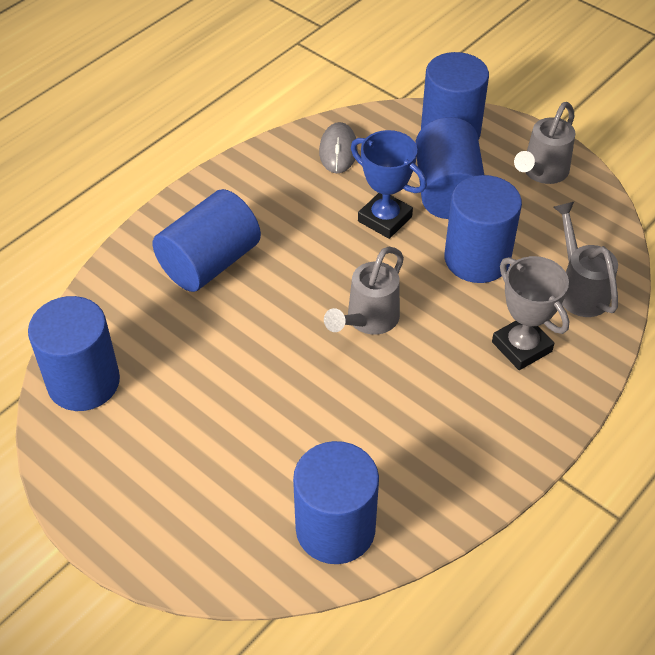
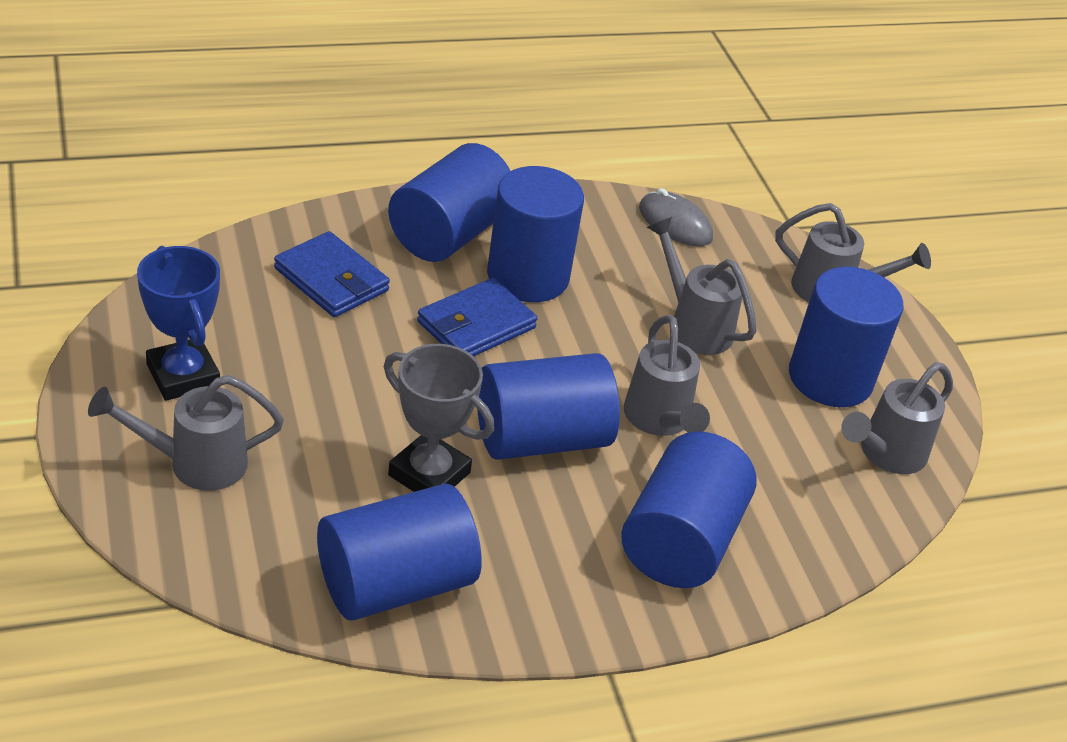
blue wallet: none = 0 -> [274,231,390,317] [417,278,537,356] = 2
grey watering can: [324,247,404,335] [514,102,575,184] [553,202,618,317] = 3 -> [88,375,284,491] [624,315,710,436] [647,217,757,355] [775,203,931,302] [841,362,953,474] = 5

